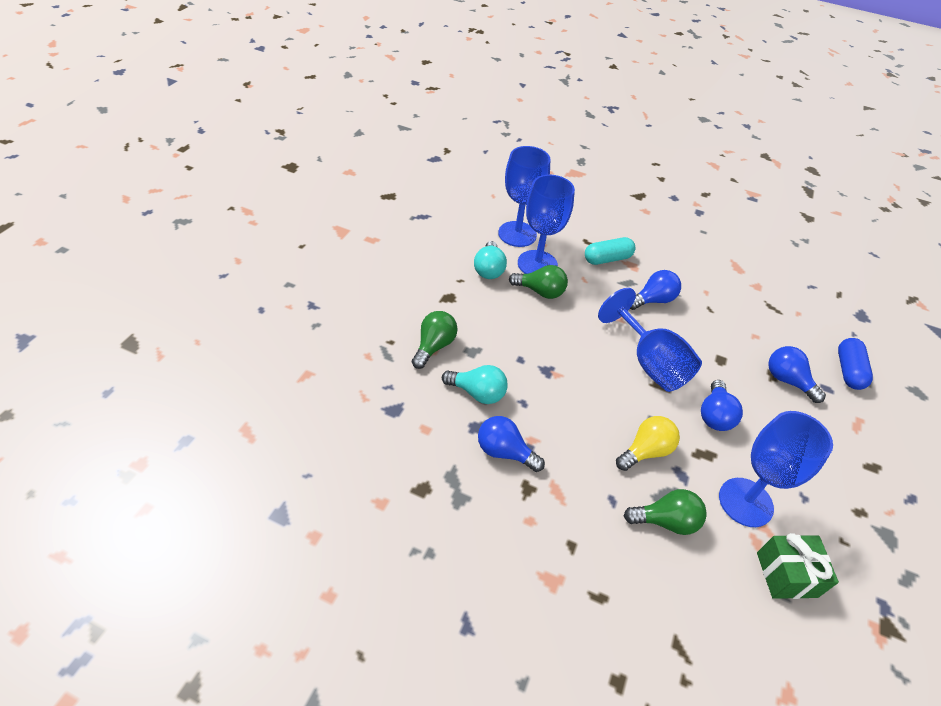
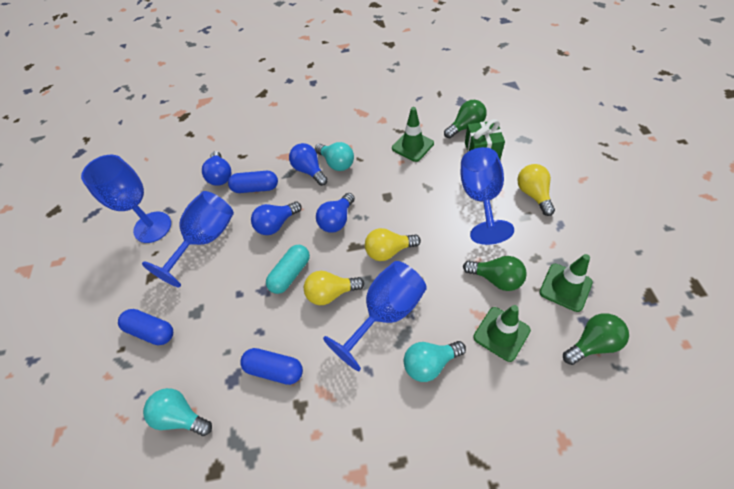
blue capsule: [838,338,873,390] = 1 -> [118,309,173,345] [228,171,278,193] [240,348,303,385] = 3
green traffic cone: none = 0 -> [392,107,434,162] [473,305,531,362] [539,254,593,312] = 3
turquoise light bulb: [442,365,508,404] [474,241,507,279] = 2 -> [143,388,212,436] [315,142,354,171] [404,341,466,382] = 3
yellow light bulb: [616,416,680,471] = 1 -> [304,271,364,305] [365,228,421,261] [517,164,555,216] = 3

